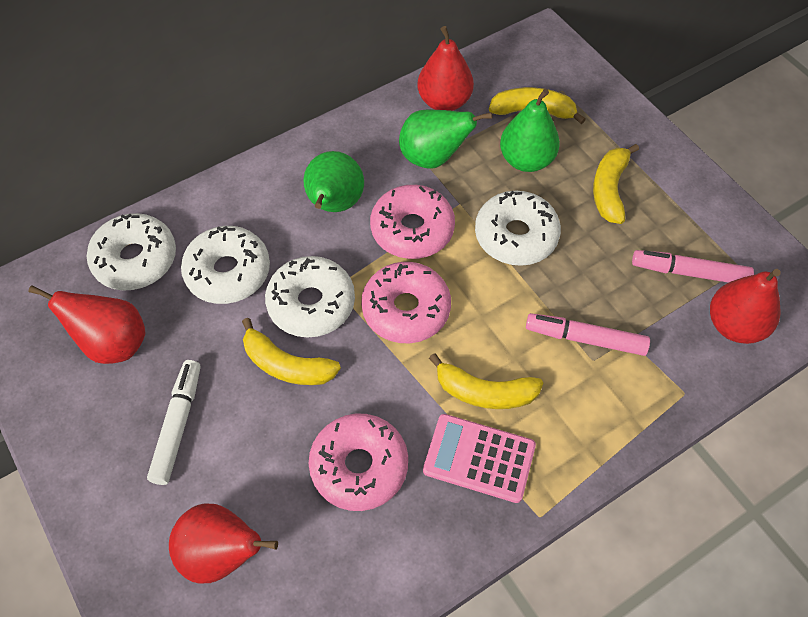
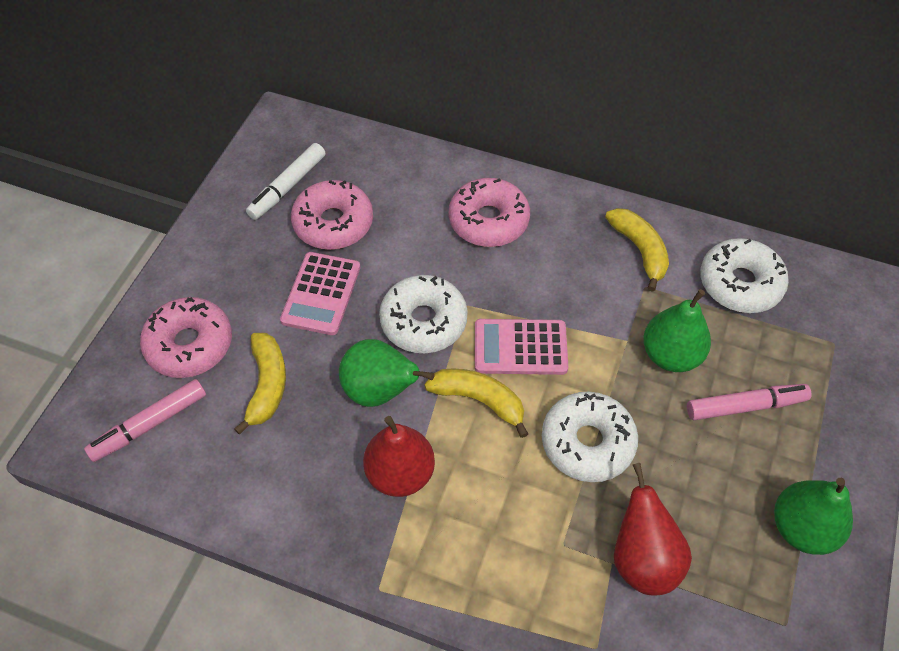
pink calculator: [423,414,536,503] = 1 -> [280,252,360,335] [475,319,568,375] = 2
red pear: [29,285,145,364] [169,504,278,583] [417,26,474,111] [710,269,781,344] = 4 -> [363,416,435,497] [614,463,692,595] = 2
white donut: [87,213,176,291] [181,226,270,304] [265,256,355,338] [475,190,561,266] = 4 -> [379,275,468,353] [542,392,638,482] [700,238,789,313] = 3
yellow banana: [242,318,341,385] [429,353,543,409] [489,87,586,124] [593,144,639,224] = 4 -> [234,333,286,435] [425,369,528,438] [605,208,669,292] = 3

